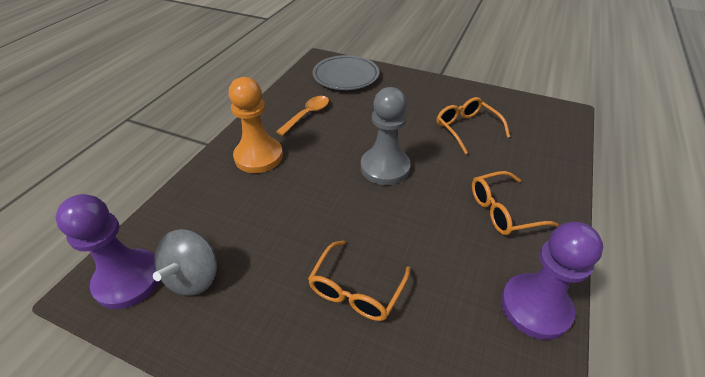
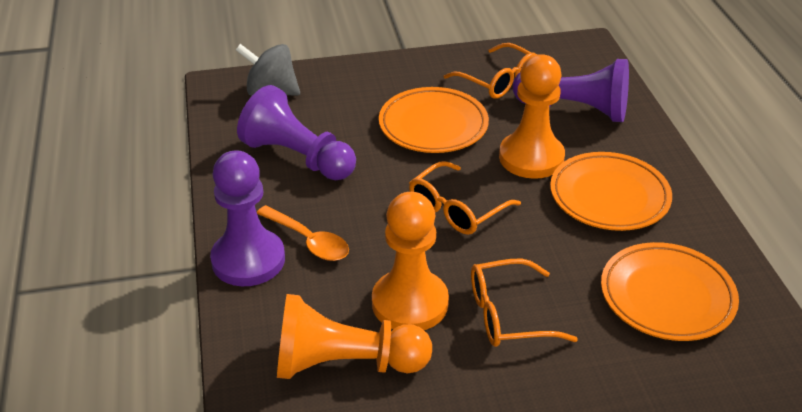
grey pawn: [361,87,411,185] = 1 -> none = 0
grey plate: [313,55,379,90] = 1 -> none = 0
orange pawn: [229,77,283,173] = 1 -> [277,294,432,379] [372,192,449,330] [499,54,565,179] = 3
orange plate: none = 0 -> [379,87,489,153] [550,152,672,231] [601,242,739,341] = 3
purple pawn: [55,194,160,309] [501,222,603,340] = 2 -> [210,150,285,286] [237,85,356,180] [513,59,629,122] = 3

